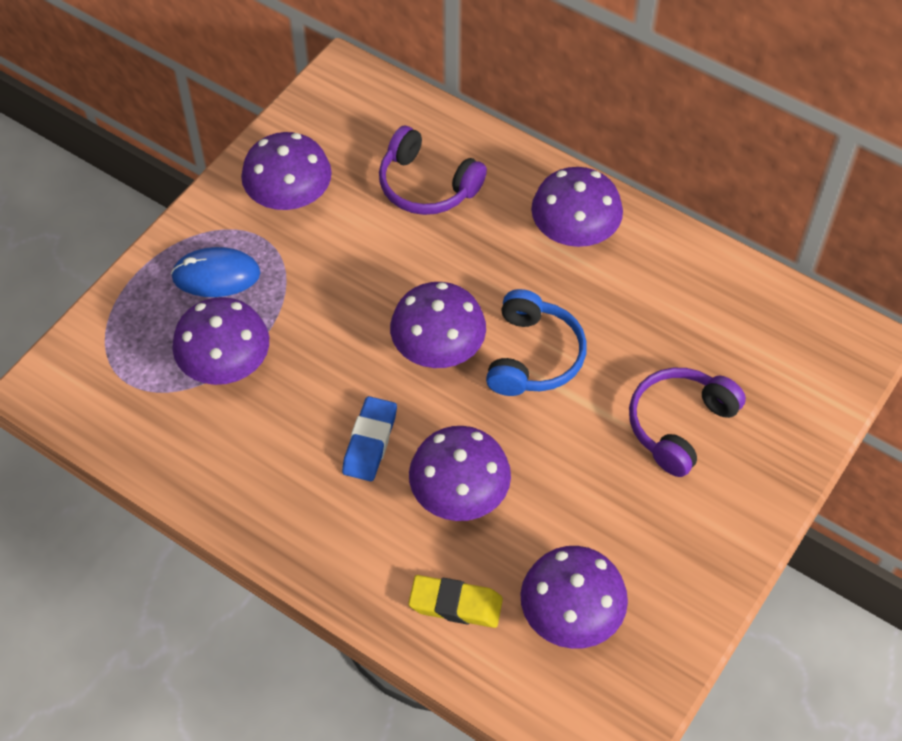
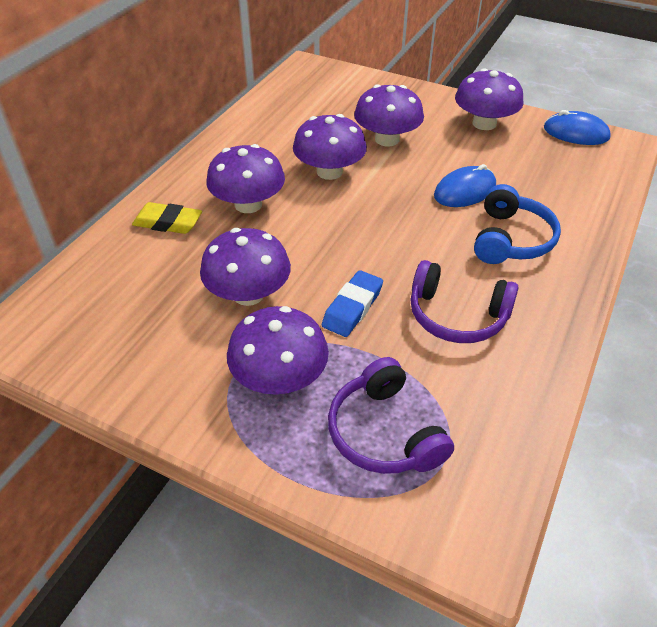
blue mouse: [171,247,261,297] = 1 -> [434,164,496,207] [544,110,611,145] = 2

